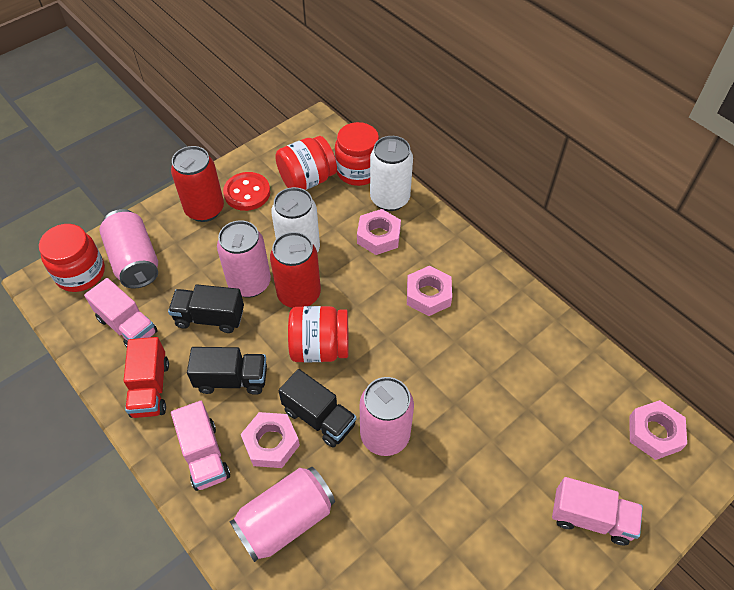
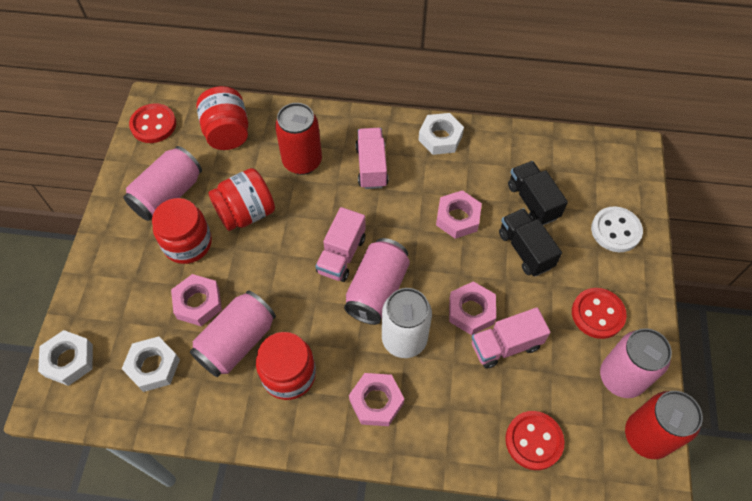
black truck: [168,284,244,333] [187,347,267,395] [278,369,356,448] = 3 -> [499,208,562,276] [508,161,568,225] = 2
red button: [223,172,270,211] = 1 -> [129,103,176,143] [505,411,565,470] [572,288,627,339] = 3
red truck: [123,337,169,418] = 1 -> none = 0
white button: none = 0 -> [591,207,643,252] = 1
white can: [271,187,320,253] [370,136,413,211] = 2 -> [382,288,432,358] = 1
white nut: none = 0 -> [38,330,93,386] [122,336,180,392] [418,113,464,155] = 3

